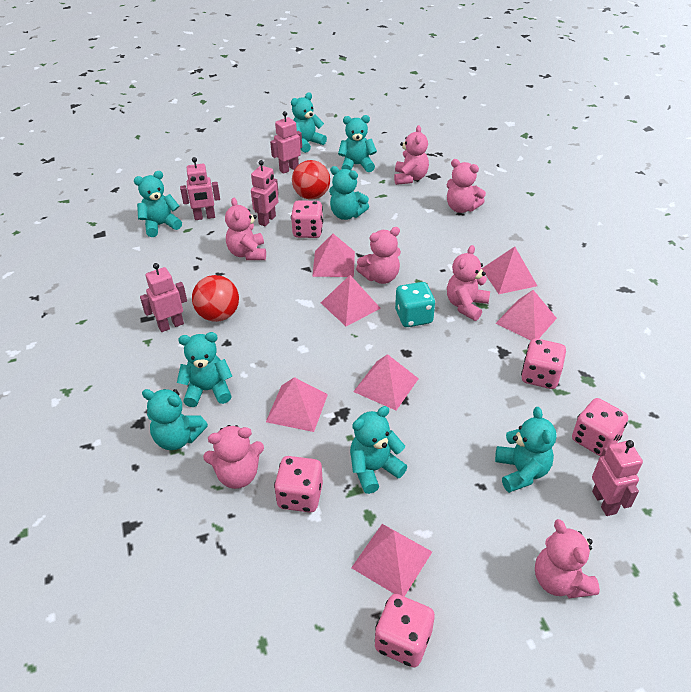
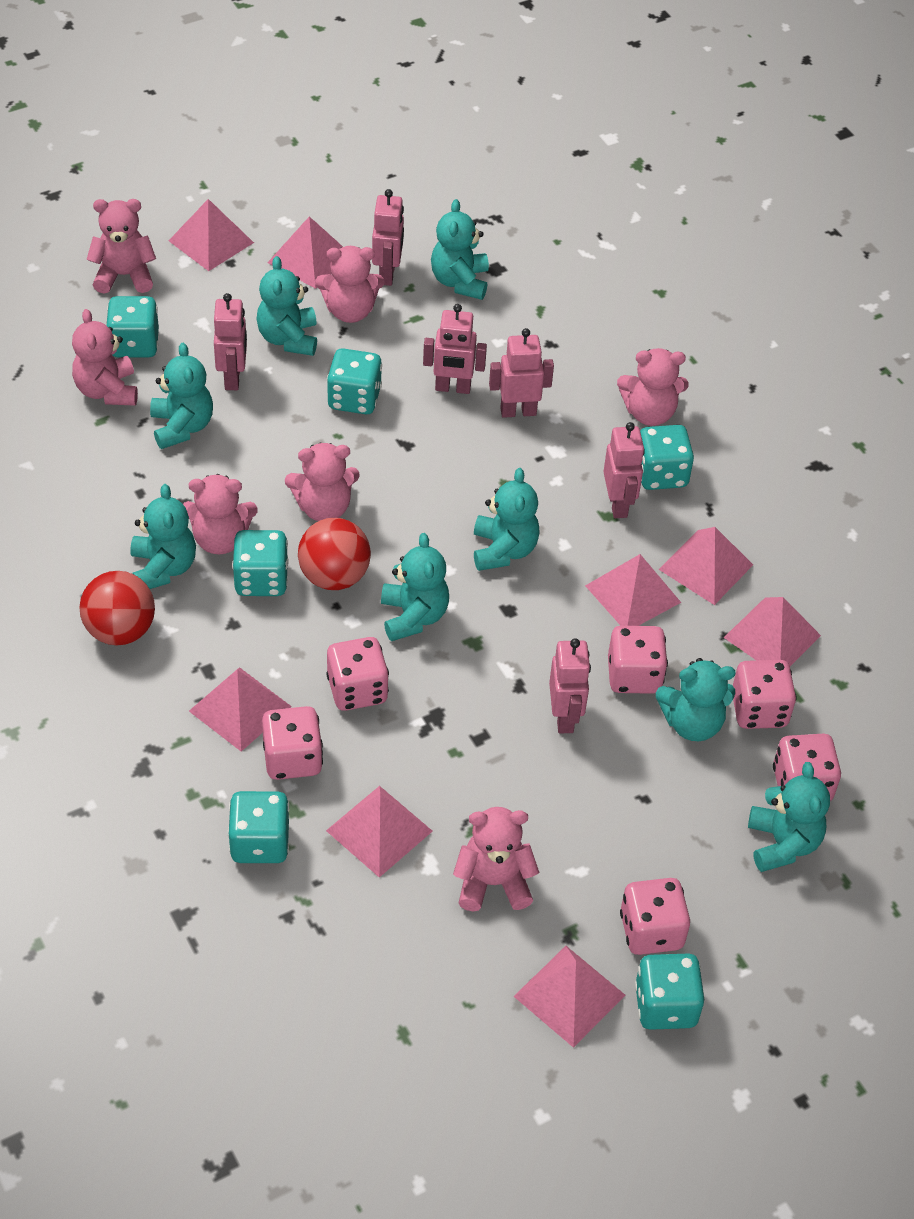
pink dice: [274,456,323,513] [291,200,323,238] [375,594,435,667] [521,338,566,389] [572,398,628,456] = 5 -> [262,706,323,780] [326,637,389,711] [608,626,668,694] [620,878,690,955] [733,660,797,729] [773,733,841,801] = 6
pink pyramid: [266,377,328,432] [312,234,355,277] [321,275,381,326] [351,524,432,597] [353,354,419,410] [481,247,537,294] [496,290,557,341] = 7 -> [169,199,254,271] [189,667,292,752] [267,216,343,289] [326,786,433,878] [513,946,625,1048] [585,554,681,626] [659,527,753,605] [723,597,821,666] = 8
pink robot: [140,263,187,332] [180,157,220,220] [251,160,279,226] [270,111,302,174] [592,440,643,516] = 5 -> [214,293,247,390] [372,189,404,286] [423,304,487,394] [489,328,554,418] [549,638,591,733] [603,422,645,518] = 6
turquoise dice: [395,282,435,327] = 1 -> [106,296,159,357] [228,791,289,863] [232,530,289,596] [327,348,382,414] [635,953,704,1030] [640,425,694,490] = 6

